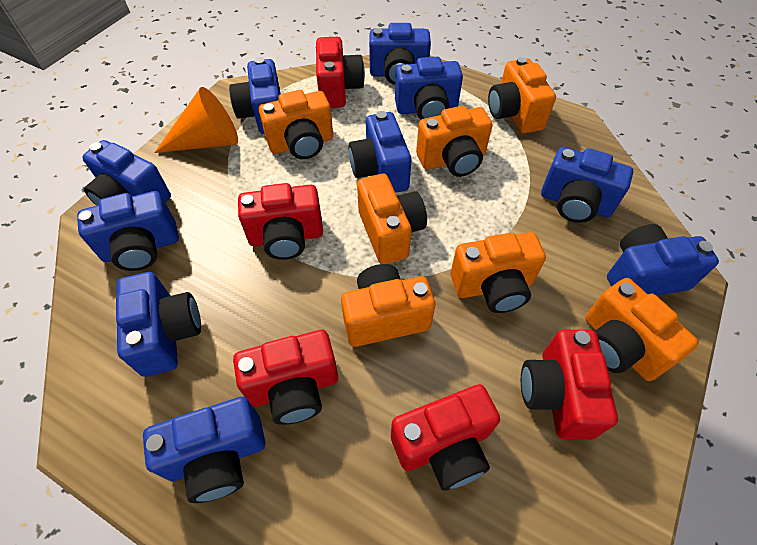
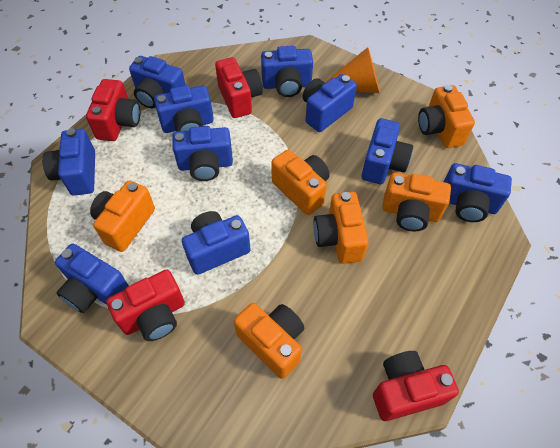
orange camera: [259,90,333,159] [341,264,435,347] [357,174,427,264] [416,106,492,177] [450,232,546,313] [488,57,556,133] [585,278,699,381] = 7 -> [90,180,155,252] [234,303,304,379] [271,150,330,215] [314,192,369,264] [382,172,451,231] [418,85,475,148] = 6
red camera: [233,330,338,425] [238,183,323,260] [316,37,365,108] [391,384,500,491] [521,330,618,440] = 5 -> [86,79,140,141] [106,269,185,341] [215,57,263,118] [373,351,459,421] = 4

